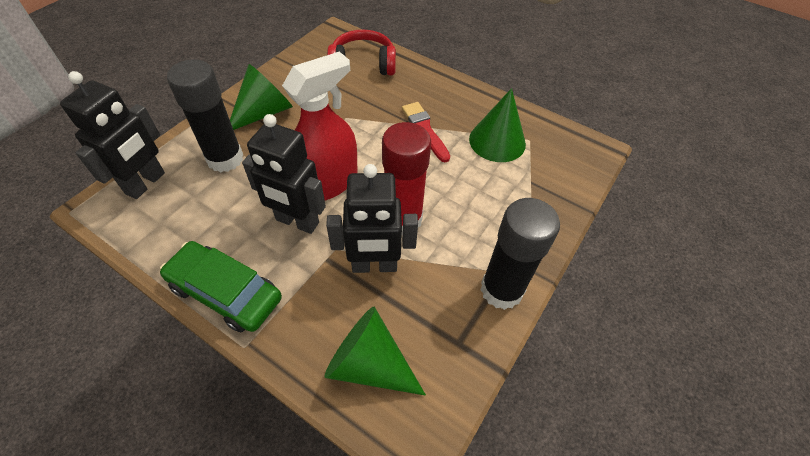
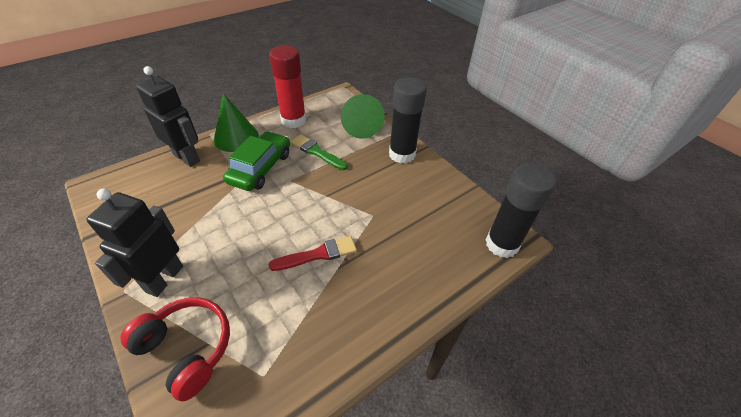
black robot: [60,71,165,199] [242,114,326,234] [326,164,418,273] = 3 -> [86,189,183,297] [136,66,200,167] = 2
green brush: none = 0 -> [291,135,348,170] = 1
green cone: [230,64,293,130] [324,306,426,396] [469,88,526,162] = 3 -> [214,93,259,152] [341,94,385,139] = 2
red spray bottle: [282,51,358,200] = 1 -> none = 0

